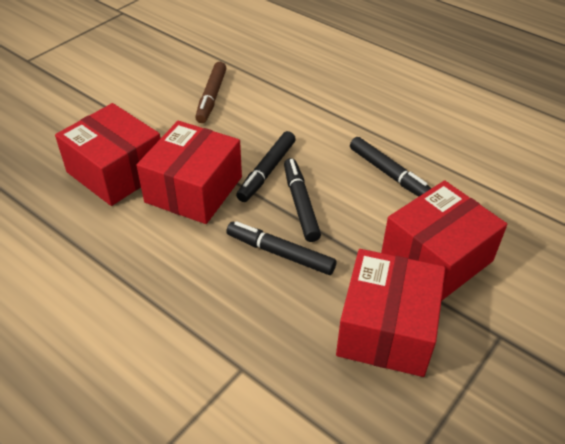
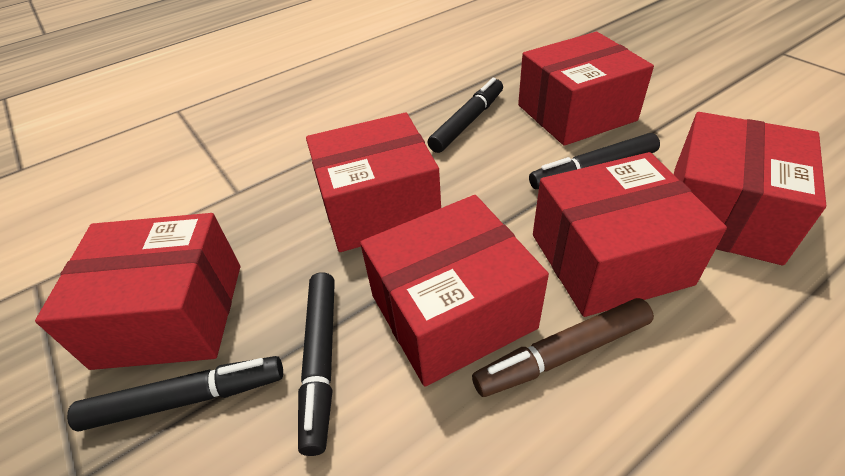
red box: [55,103,161,206] [137,121,242,224] [336,249,446,377] [381,180,507,300] = 4 -> [35,213,240,370] [306,112,441,252] [360,195,549,386] [518,32,654,146] [533,152,727,317] [674,112,826,265] = 6

